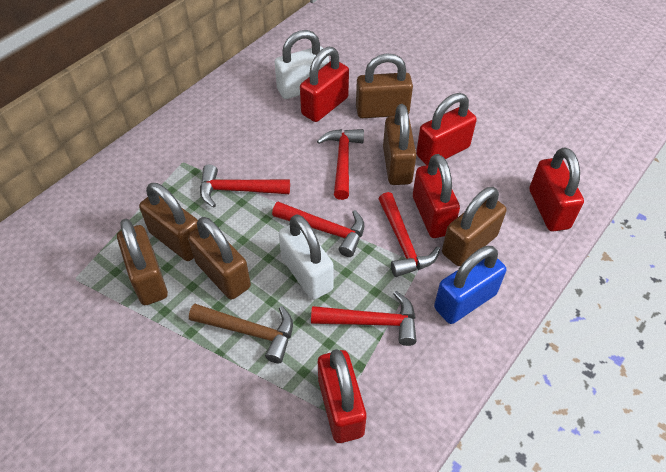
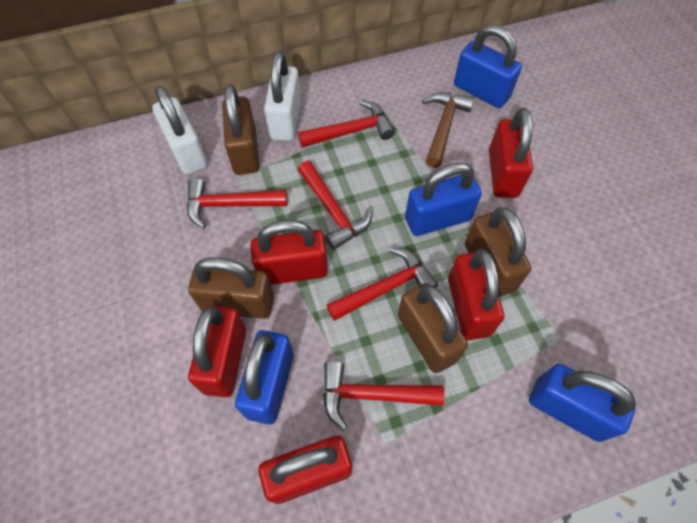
blue padlock: [434,246,506,324] = 1 -> [235,330,294,424] [405,162,482,236] [454,25,522,108] [529,364,636,442] = 4
brown padlock: [117,219,168,305] [139,183,198,261] [188,217,251,300] [356,53,413,118] [383,104,416,185] [442,187,506,266] = 6 -> [188,257,274,319] [222,84,259,175] [398,283,468,373] [465,207,531,297] = 4

